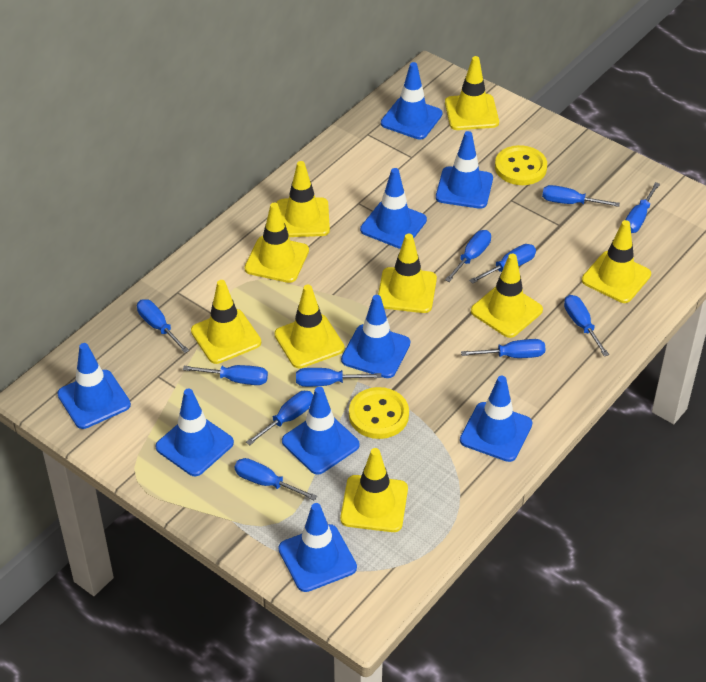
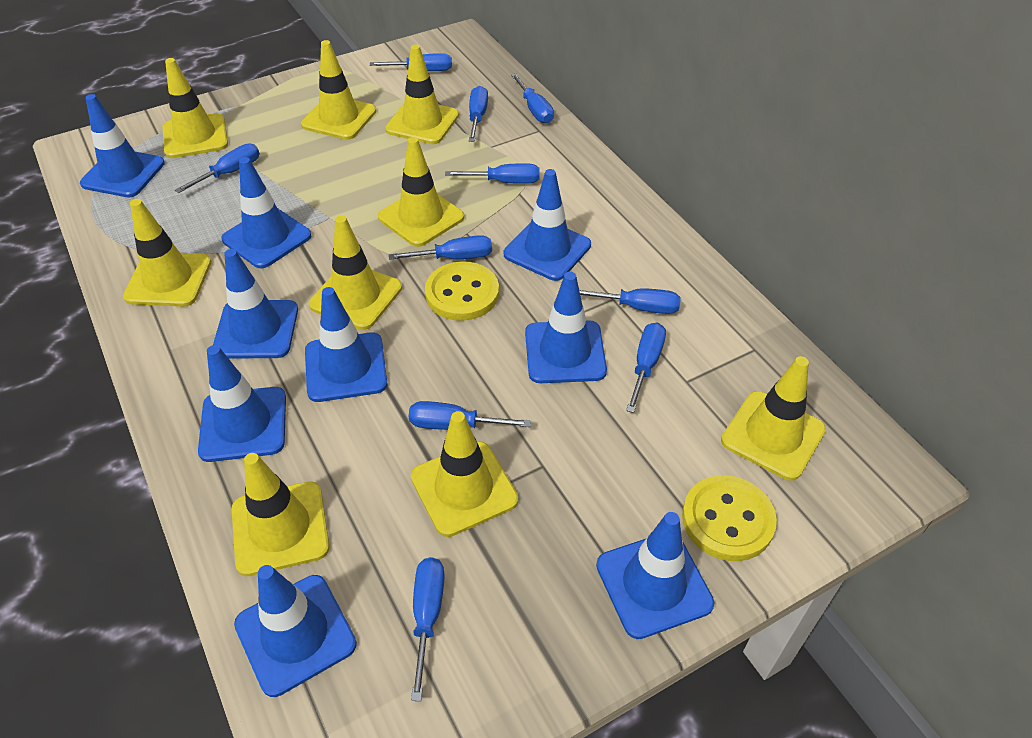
blue screwdriver: [137,299,189,353] [183,365,268,385] [234,458,317,501] [246,391,313,445] [296,368,381,387] [445,230,491,282] [461,339,545,358] [469,244,536,284] [542,185,620,207] [564,295,609,356] [626,182,660,233] = 11 -> [175,143,260,193] [370,53,452,71] [389,235,492,260] [409,401,531,430] [411,557,445,701] [445,163,539,184] [469,86,488,142] [511,73,554,123] [579,288,681,314] [626,322,666,413] = 10

